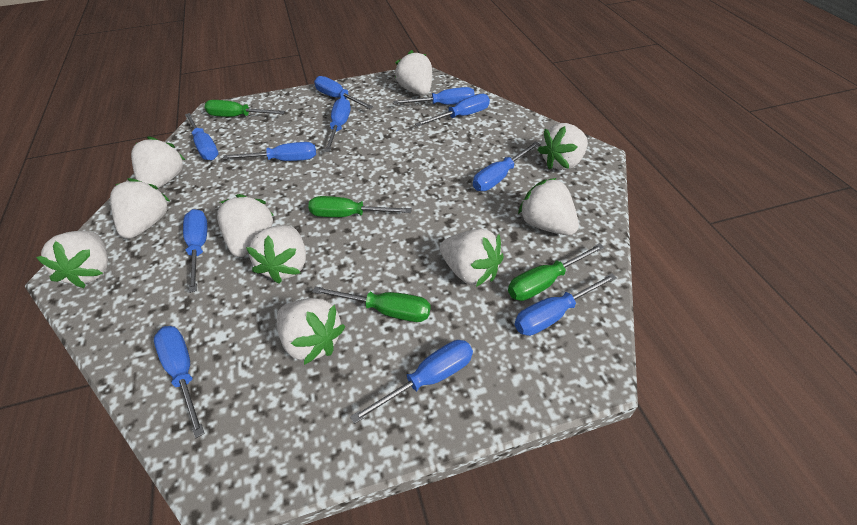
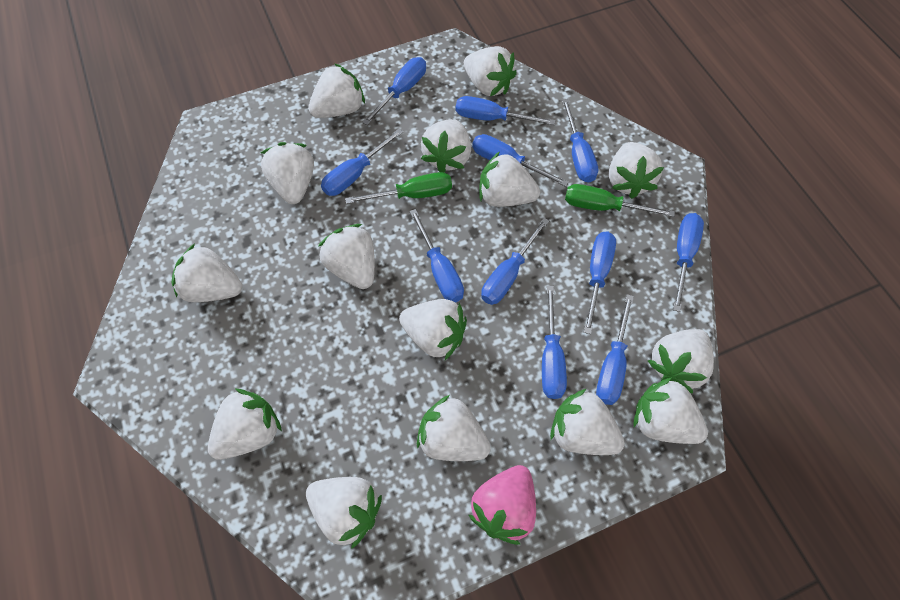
green screwdriver: [204,100,285,117] [308,196,412,217] [312,286,431,322] [508,243,605,301] = 4 -> [345,172,452,204] [565,184,675,217] = 2
pink strawberry: none = 0 -> [469,465,536,545] = 1
white strawberry: [36,231,108,288] [110,178,171,239] [131,136,185,188] [217,194,274,257] [246,225,306,283] [277,298,345,365] [395,50,432,95] [440,229,504,287] [518,178,579,235] [538,123,588,170] = 10 -> [172,244,242,302] [208,388,282,460] [261,142,314,204] [306,477,382,549] [308,63,365,118] [318,224,375,289] [399,299,467,360] [417,395,491,461] [421,119,471,173] [464,46,517,96] [479,151,540,207] [550,388,625,455] [609,142,664,199] [634,377,708,444] [648,329,714,394] = 15

